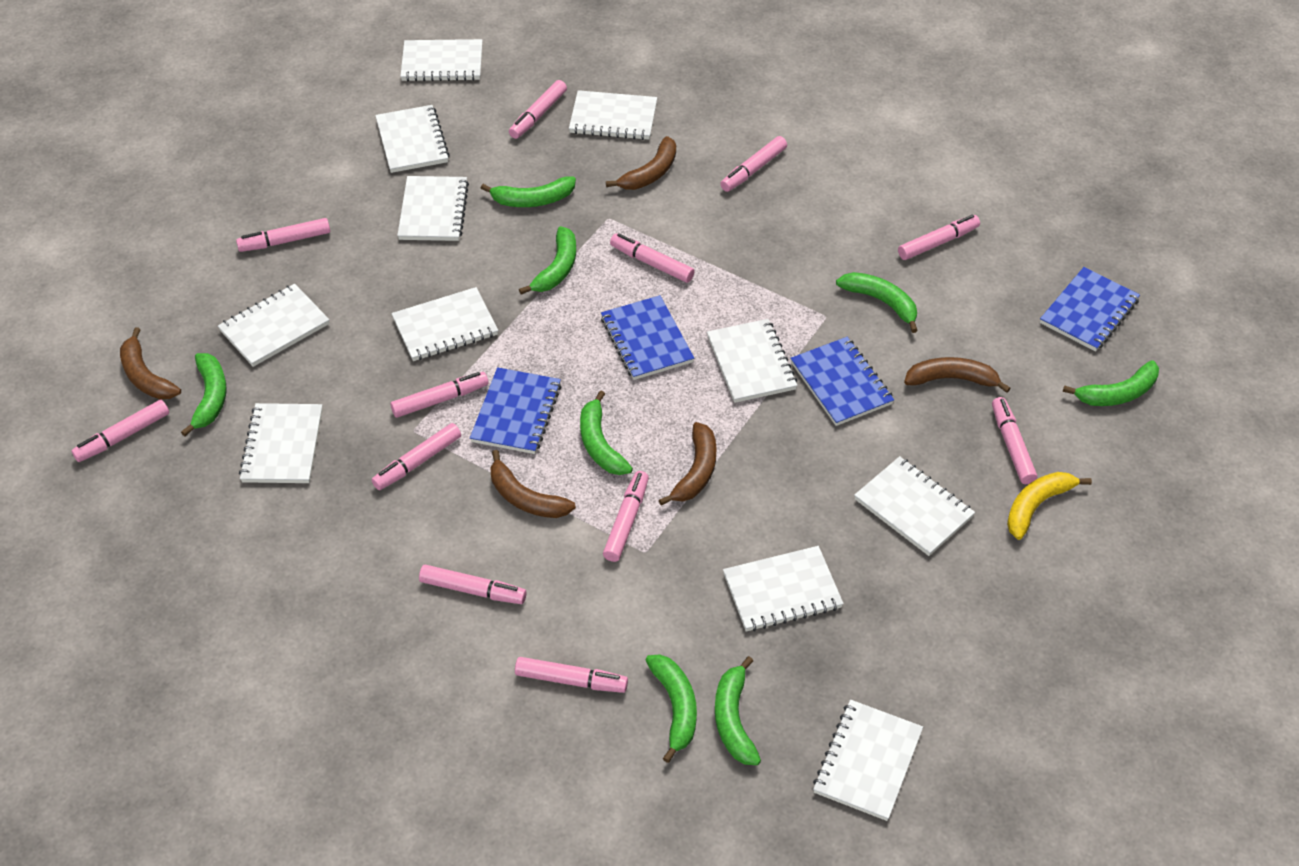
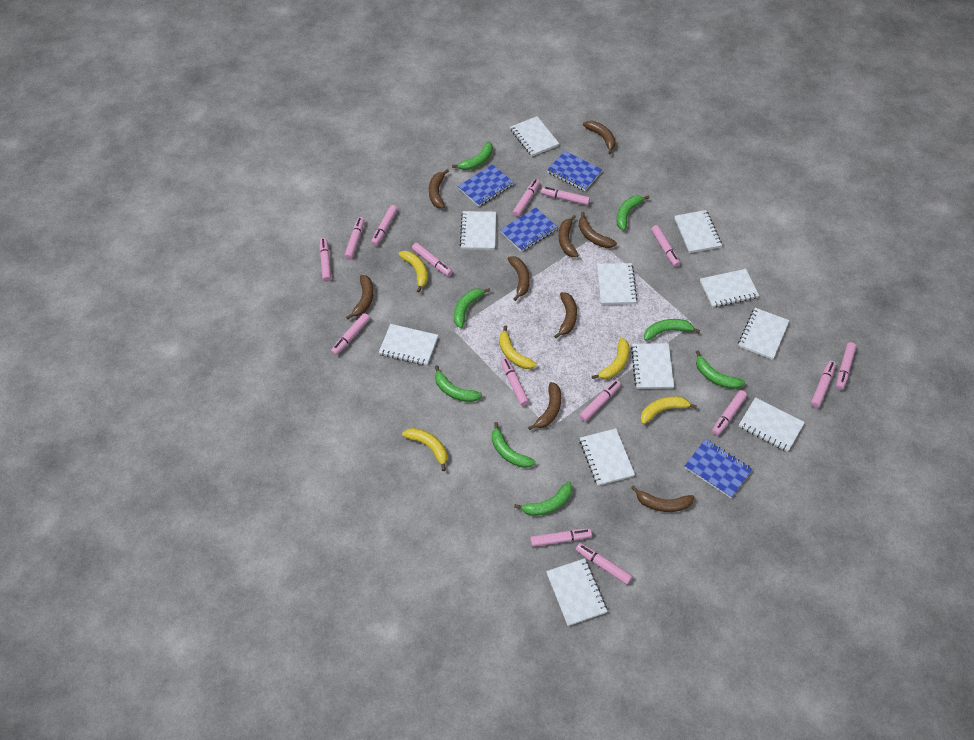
brown banana: [120,327,181,399] [490,450,576,518] [606,136,676,190] [659,422,717,506] [904,357,1011,393] = 5 -> [346,275,374,319] [429,169,449,208] [508,256,530,301] [528,382,561,430] [554,292,577,338] [558,215,579,257] [579,212,617,248] [583,121,616,155] [631,485,695,512] = 9
pink marker: [71,400,169,462] [236,218,330,252] [372,423,461,490] [390,372,489,418] [419,565,526,604] [509,80,567,139] [515,657,628,693] [603,471,649,562] [610,234,695,283] [720,136,787,192] [898,215,980,260] [992,397,1037,484] = 12 -> [320,238,331,282] [331,313,370,355] [344,217,365,260] [371,205,398,246] [412,243,452,276] [501,358,529,406] [513,179,540,217] [530,528,592,547] [541,187,590,205] [576,543,633,585] [579,380,621,422] [651,225,680,267] [712,390,747,436] [811,361,836,408] [836,342,856,390] = 15
yellow banana: [1007,472,1092,540] = 1 -> [398,251,428,292] [402,428,447,471] [499,326,537,369] [592,338,629,379] [640,396,697,424] = 5

